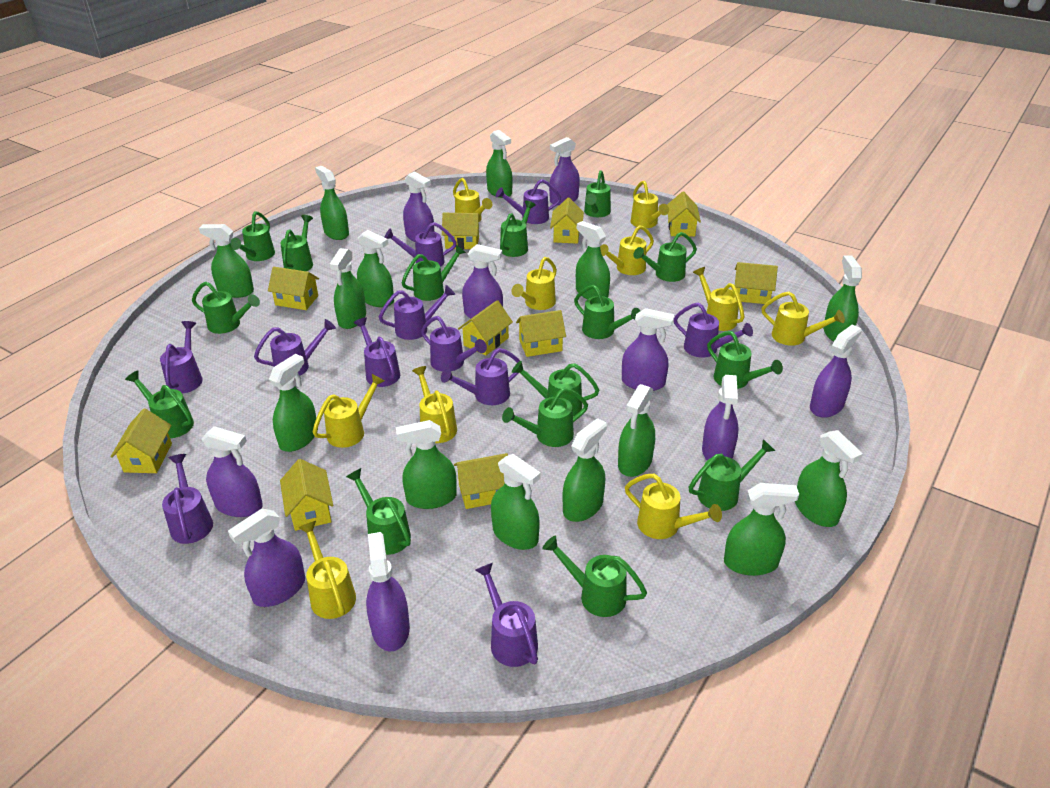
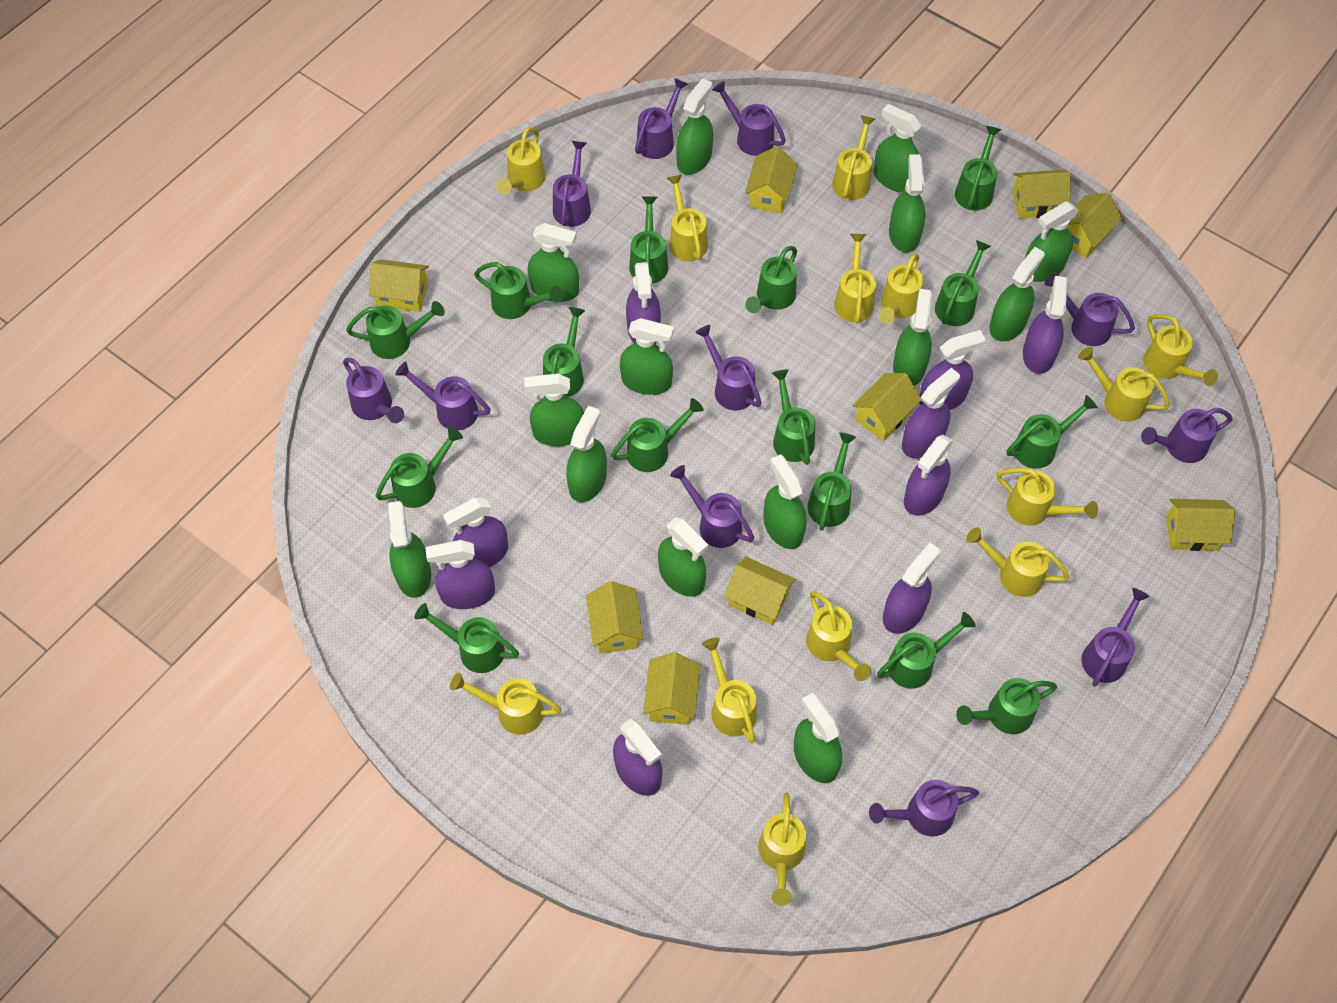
yellow house: [111,408,172,473] [268,267,319,310] [280,459,333,531] [442,213,481,249] [454,453,508,509] [458,300,513,356] [516,310,566,357] [550,198,584,244] [667,191,701,237] [735,262,778,304] = 10 -> [369,259,429,312] [586,581,644,654] [643,652,700,725] [724,557,796,625] [745,146,797,214] [852,373,921,441] [1013,170,1071,219] [1067,192,1122,258] [1166,499,1236,551] = 9
yellow watering can: [298,521,356,619] [313,374,384,448] [412,366,457,443] [453,178,493,222] [511,257,557,310] [600,225,654,275] [625,474,722,539] [631,181,669,228] [693,267,744,331] [761,291,845,346] = 10 -> [450,672,562,735] [496,127,546,194] [667,175,708,261] [702,637,757,743] [758,793,806,906] [806,592,871,681] [832,115,875,200] [834,234,876,323] [879,253,923,324] [966,527,1070,597] [997,468,1098,525] [1078,347,1170,422] [1143,314,1218,386] = 13

